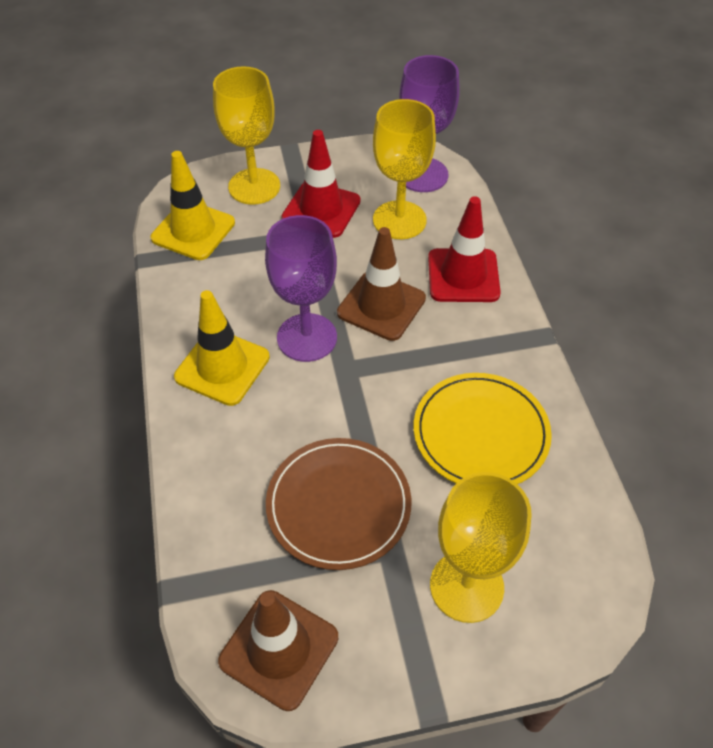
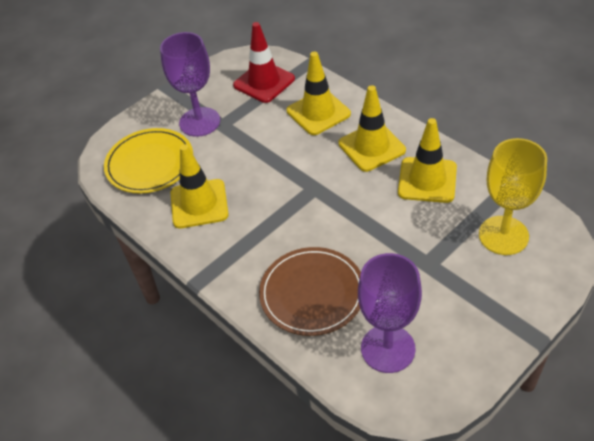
brown traffic cone: [218,590,338,711] [337,227,426,341] = 2 -> none = 0
red traffic cone: [281,130,361,238] [428,196,501,302] = 2 -> [233,22,295,103] = 1
yellow goblet: [213,66,280,205] [373,99,436,239] [430,472,532,623] = 3 -> [479,138,547,255] = 1
yellow traffic cone: [150,151,235,260] [174,290,270,406] = 2 -> [171,144,229,228] [287,52,351,135] [338,85,406,172] [398,118,457,203] = 4

